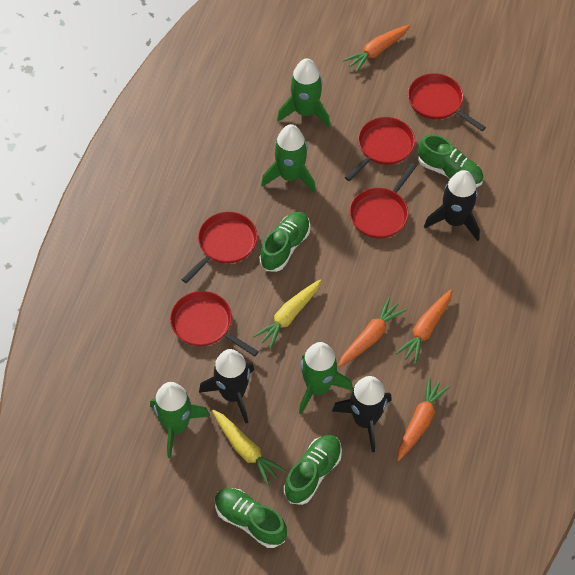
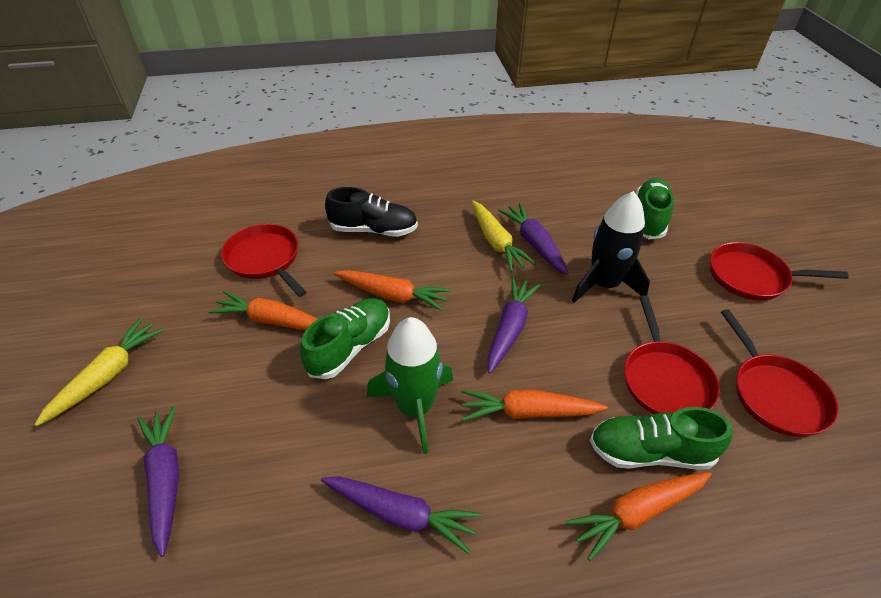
black rocket: [199,349,254,423] [332,376,392,452] [424,170,480,241] = 3 -> [572,191,650,303] = 1
black shoe: none = 0 -> [325,187,418,237] = 1
green rocket: [150,382,210,458] [261,124,316,193] [277,58,330,128] [299,342,353,414] = 4 -> [367,317,453,454] = 1
green shoe: [215,488,287,548] [259,212,310,272] [284,435,342,505] [418,134,483,187] = 4 -> [300,298,390,379] [590,407,733,469] [636,178,674,239] = 3
purple carrot: none = 0 -> [137,406,179,557] [321,476,481,554] [487,277,540,374] [498,203,569,275] = 4
red pan: [170,291,259,357] [181,212,258,283] [345,117,415,181] [350,163,417,239] [408,73,486,131] = 5 -> [221,224,307,297] [624,296,720,414] [710,242,849,300] [721,309,839,437] = 4

